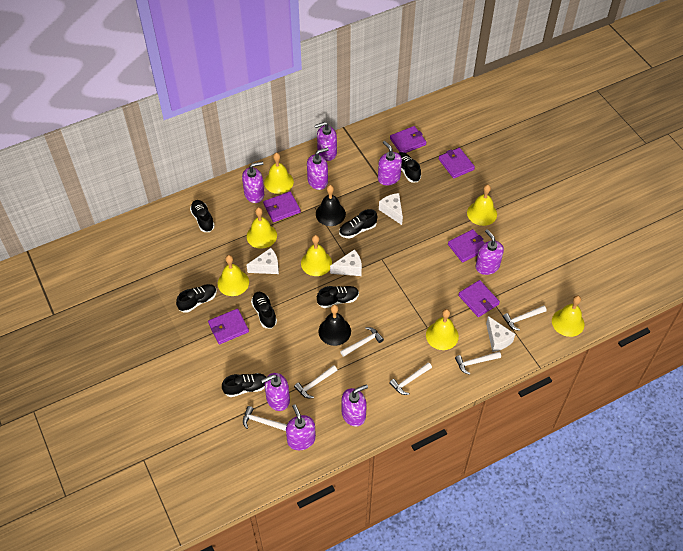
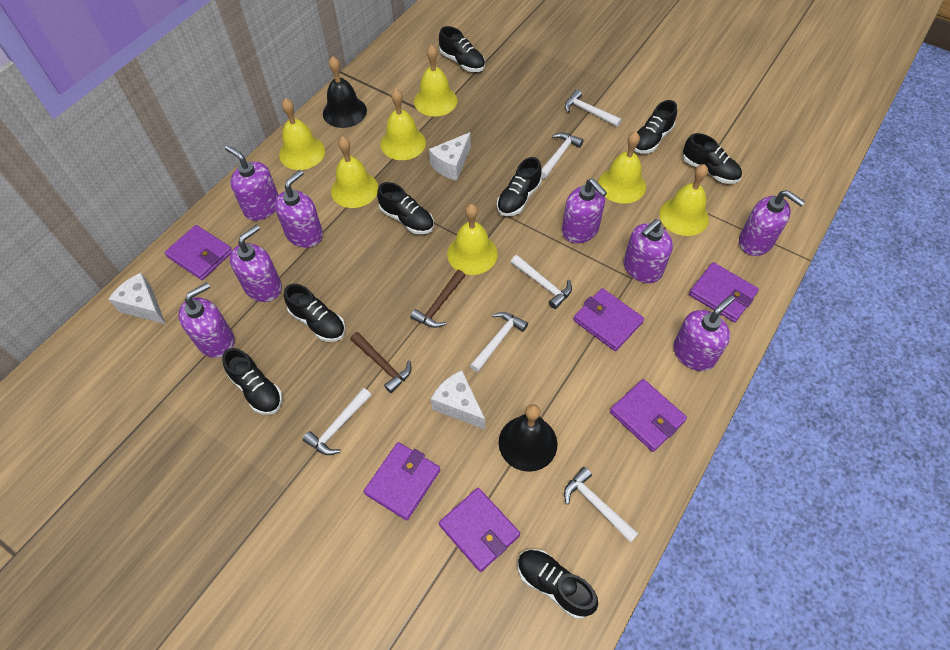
black shoe: [176,284,217,313] [190,200,215,232] [222,373,266,397] [251,292,277,328] [317,286,359,308] [339,209,377,238] [398,152,421,182] = 7 -> [222,348,282,415] [284,284,345,342] [377,182,434,234] [439,26,485,72] [497,157,542,216] [518,549,598,619] [634,100,677,153] [683,133,742,184] = 8
brown hammer: none = 0 -> [350,332,411,393] [410,270,465,328] = 2
white cheese: [247,248,279,274] [330,249,362,276] [379,193,403,225] [486,316,515,352] = 4 -> [108,273,166,324] [429,132,471,181] [431,370,485,429] = 3

